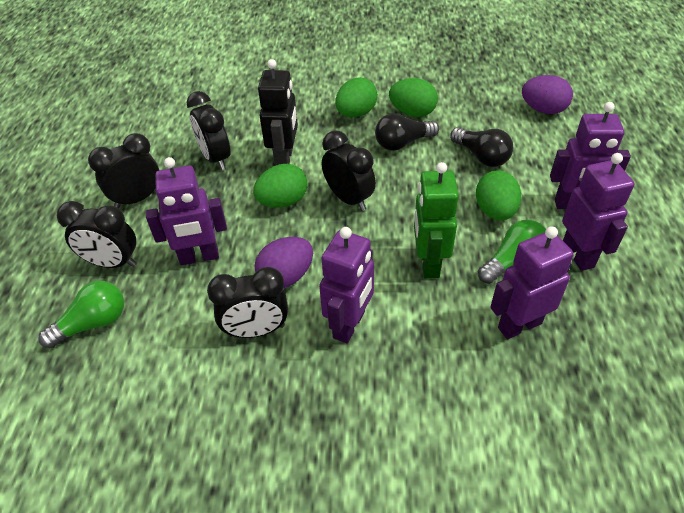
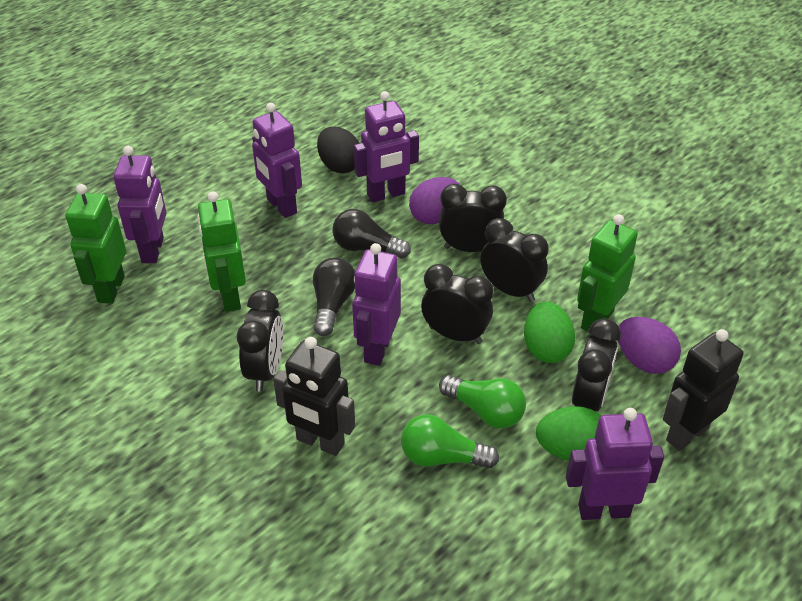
black egg: none = 0 -> [317,126,360,173] = 1
black robot: [258,59,298,166] = 1 -> [273,337,355,456] [663,329,744,451] = 2
green egg: [253,164,308,208] [335,77,378,117] [389,78,438,117] [476,170,521,220] = 4 -> [524,301,575,363] [536,406,601,461] = 2
green robot: [414,162,459,279] = 1 -> [66,184,126,304] [197,191,246,312] [577,214,638,332] = 3

